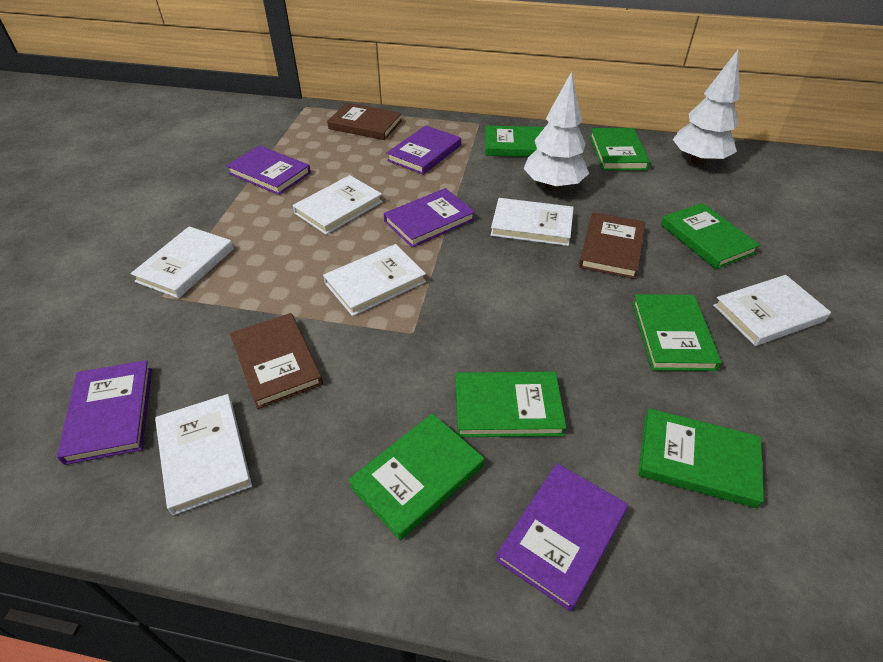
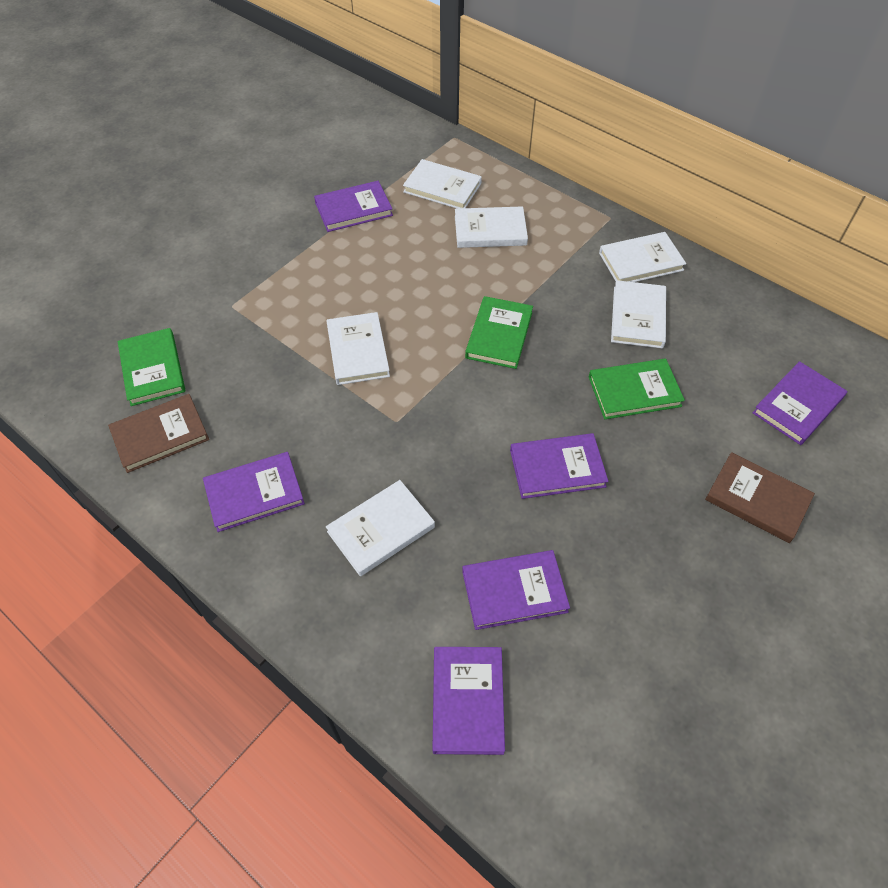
brown book: [230,313,323,409] [327,103,402,140] [579,212,645,279] = 3 -> [108,394,209,473] [705,452,815,543] = 2
green book: [348,413,484,540] [456,372,566,437] [485,125,545,157] [590,128,650,171] [632,294,722,371] [638,408,764,508] [661,203,760,269] = 7 -> [118,328,185,406] [465,296,533,369] [589,359,685,419] = 3
purple book: [57,360,152,465] [226,145,311,195] [384,188,475,248] [387,125,461,175] [496,463,628,612] = 5 -> [203,452,305,532] [314,181,393,232] [432,647,505,755] [462,550,570,630] [510,433,608,499] [753,361,847,445] = 6
white tree: [523,72,589,191] [673,50,740,165] = 2 -> none = 0

